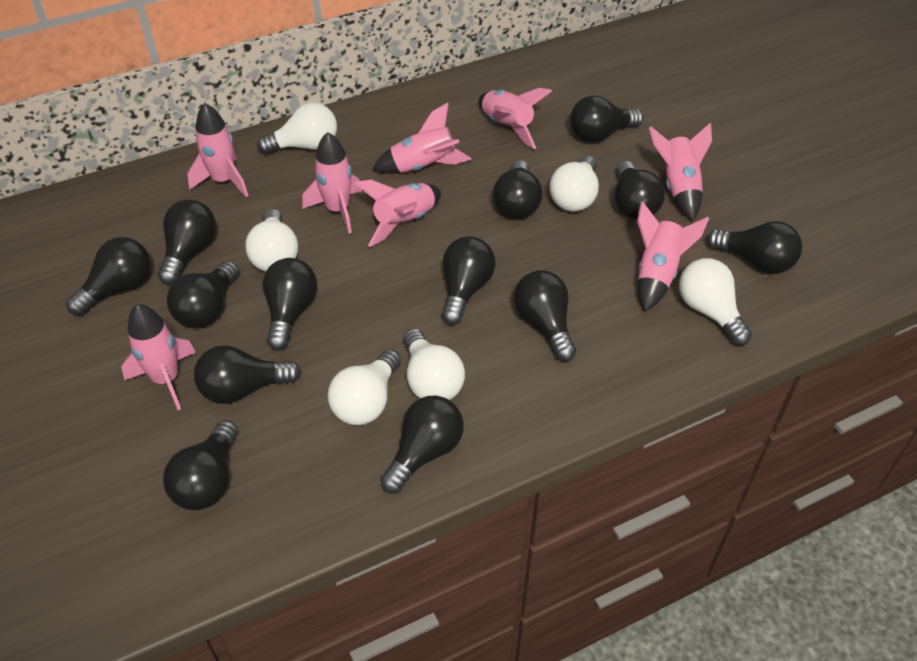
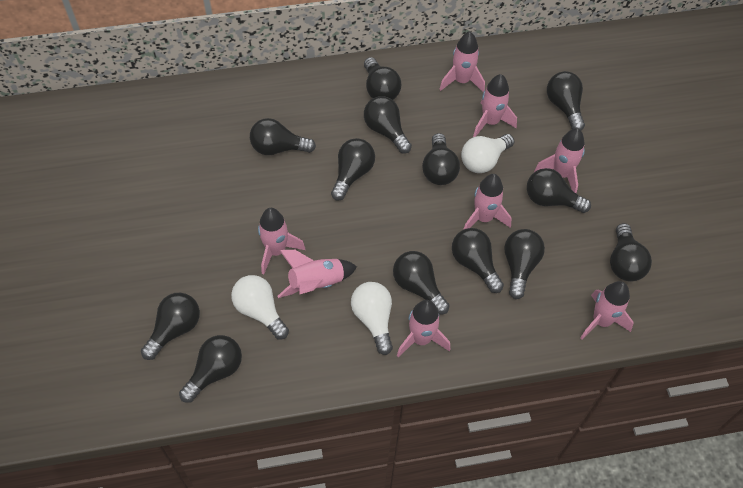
white light bulb: [245,209,298,272] [257,103,337,154] [328,349,401,425] [403,329,465,400] [549,156,599,212] [679,258,752,346] = 6 -> [231,275,289,339] [351,282,393,355] [461,134,515,173] = 3

